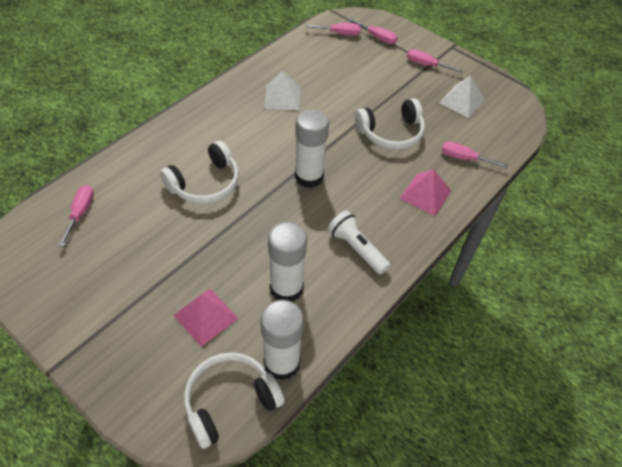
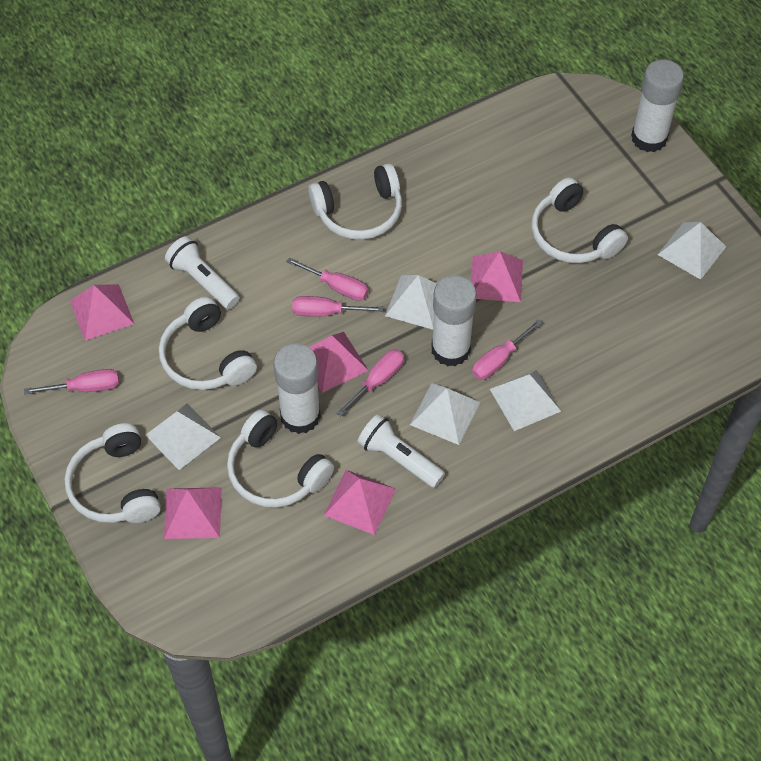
pink pyramid: [173,289,239,347] [400,169,452,216] = 2 -> [70,284,134,341] [164,487,222,539] [309,332,369,393] [324,470,396,535] [471,251,523,302] = 5
white flashlight: [328,210,390,275] = 1 -> [165,236,239,309] [358,414,445,488] = 2
white headphones: [160,141,239,204] [184,352,285,449] [355,98,425,150] = 3 -> [65,423,161,523] [159,297,257,390] [227,409,334,508] [308,163,402,240] [532,177,628,263] = 5
white pyramid: [264,71,301,110] [439,75,485,118] = 2 -> [145,403,221,470] [385,275,437,330] [410,383,480,445] [490,370,561,431] [657,222,726,280] = 5

